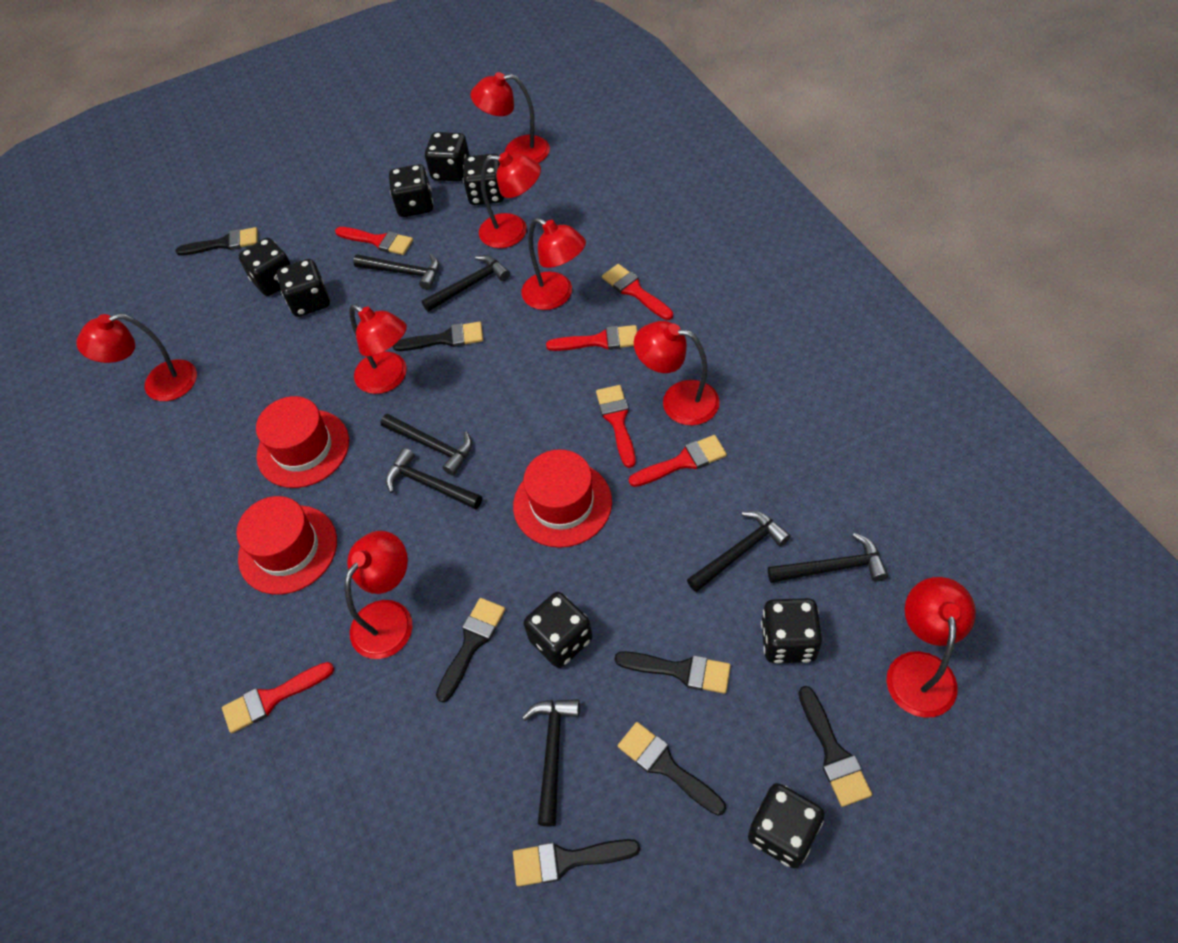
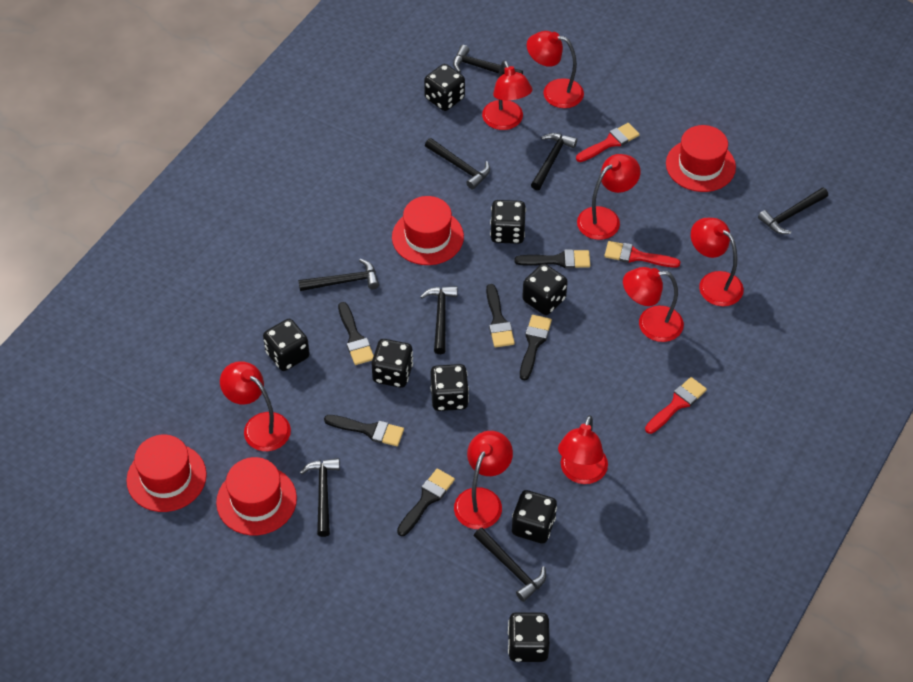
black brush: [175,227,258,256] [393,322,483,351] [436,598,505,703] [513,839,640,887] [614,651,731,694] [618,722,726,816] [798,686,872,807] = 7 -> [324,415,404,446] [338,302,374,365] [397,469,455,536] [486,284,515,347] [514,249,590,269] [520,315,552,381] = 6
black hammer: [353,254,439,290] [381,414,472,476] [385,448,482,509] [421,255,510,312] [522,699,580,827] [687,511,791,592] [768,533,888,583] = 7 -> [298,259,379,291] [300,458,340,537] [420,286,458,354] [425,138,490,190] [453,45,523,75] [474,528,546,602] [531,133,577,190] [758,187,828,234] = 8
red brush: [222,662,334,733] [335,227,413,255] [546,325,637,351] [596,385,636,468] [602,264,673,320] [629,435,727,487] = 6 -> [576,123,640,162] [604,241,680,268] [645,377,707,434] = 3
red hat: [236,496,337,594] [256,396,349,488] [513,449,612,548] = 3 -> [126,435,207,512] [216,457,297,535] [392,196,464,265] [666,125,736,192] = 4

